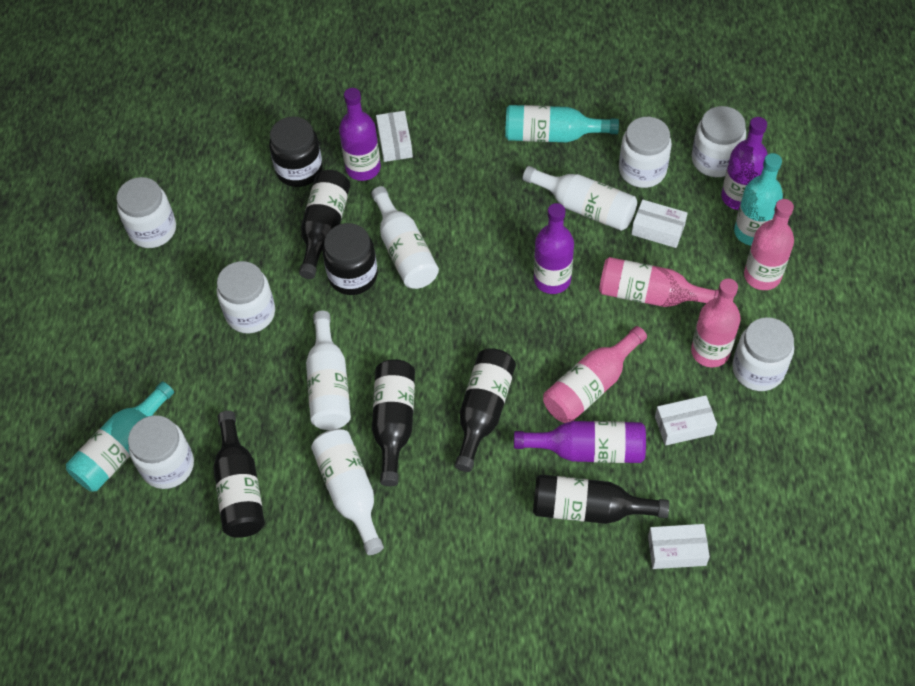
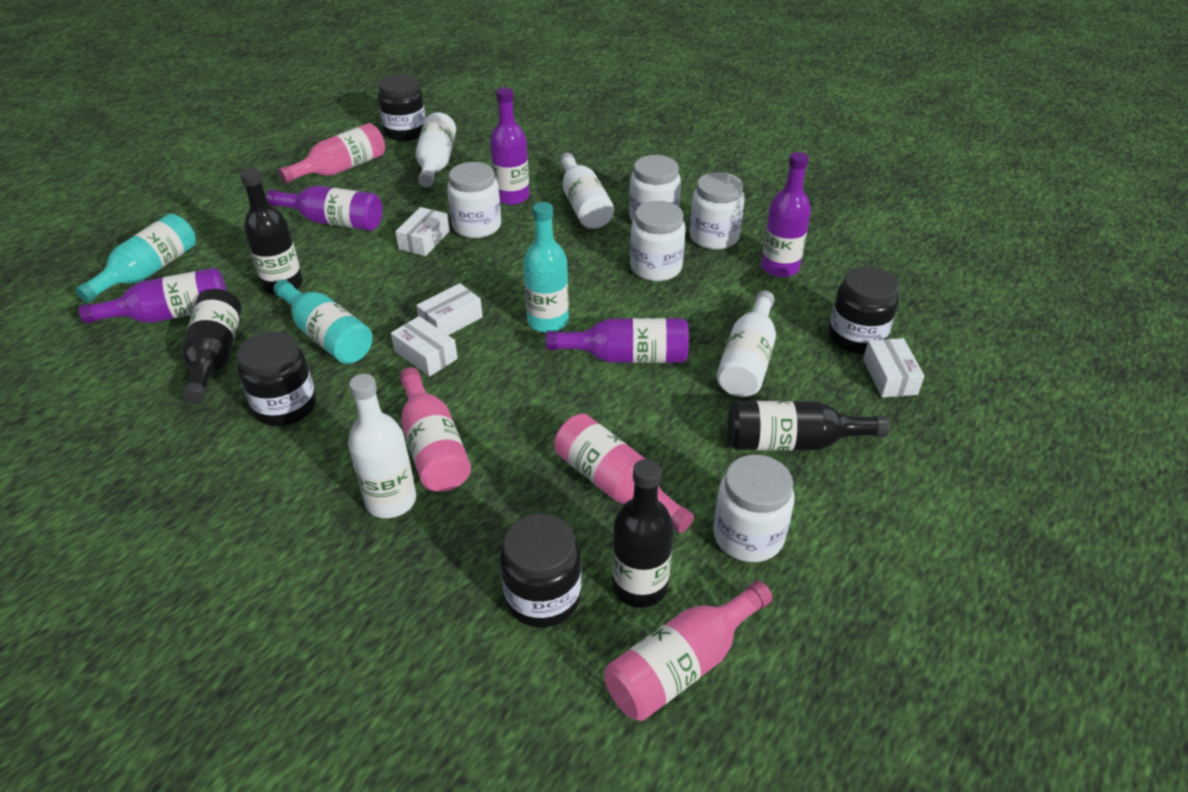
black bottle: [214,411,265,538] [299,170,350,279] [372,359,415,486] [455,348,516,472] [533,474,669,524] = 5 -> [182,289,242,404] [240,168,303,295] [612,459,674,608] [728,401,889,451] = 4
black jar: [269,117,323,187] [323,223,378,295] = 2 -> [237,331,316,426] [378,74,426,141] [500,514,581,628] [829,266,899,354] = 4
purple bottle: [339,88,381,181] [514,421,646,463] [534,203,574,294] [721,117,768,210] = 4 -> [79,268,227,324] [266,186,383,231] [490,87,530,205] [546,318,689,363] [761,152,811,277] = 5
white jar: [117,177,176,248] [128,415,194,489] [217,261,275,333] [619,117,672,188] [692,106,746,177] [732,317,794,391] = 6 -> [447,162,501,238] [629,155,681,222] [630,201,686,281] [689,172,745,250] [713,455,795,562] = 5

